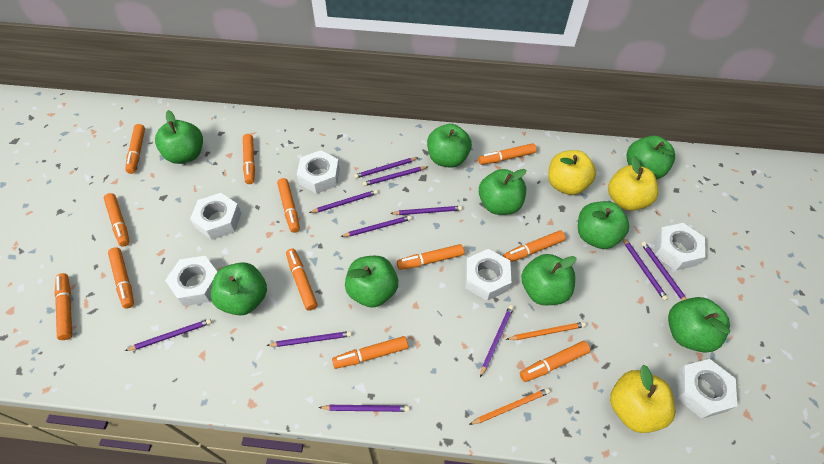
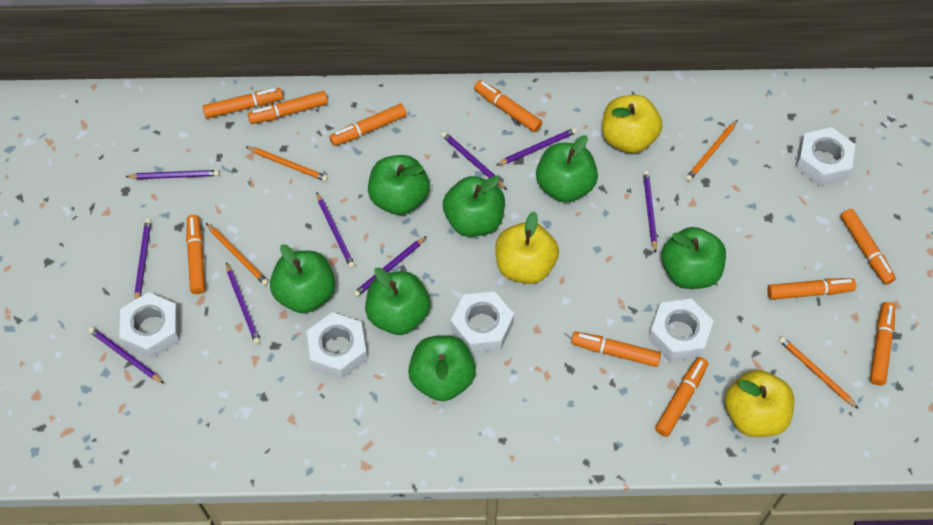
green apple: [155,110,203,164] [211,262,267,316] [345,256,398,308] [427,124,472,167] [479,169,526,215] [521,254,577,305] [578,201,629,249] [627,136,675,179] [668,297,730,352] = 9 -> [270,244,335,313] [365,267,431,335] [368,155,430,215] [408,336,476,401] [443,176,505,237] [536,135,598,202] [661,227,726,289] = 7
orange marker: [54,273,72,340] [104,193,129,247] [108,247,134,309] [125,124,145,174] [243,134,255,184] [277,178,300,233] [286,248,317,311] [332,336,408,369] [397,244,464,270] [478,143,536,165] [503,230,565,262] [520,341,590,382] = 12 -> [186,215,205,294] [202,88,283,119] [248,91,328,124] [329,104,406,146] [474,80,542,132] [571,332,661,367] [655,357,708,437] [767,278,857,300] [841,209,896,285] [870,302,895,385] = 10
orange pencil: [469,388,550,425] [506,322,586,340] = 2 -> [206,223,269,286] [246,146,328,181] [685,120,738,181] [779,336,859,409] = 4
purple pencil: [125,319,212,351] [266,331,351,347] [309,190,378,213] [319,405,409,412] [340,215,411,237] [354,158,418,178] [363,166,427,186] [390,206,462,215] [480,305,514,377] [623,238,668,301] [641,242,686,301] = 11 -> [89,327,164,384] [125,170,219,179] [135,219,151,300] [226,262,260,344] [317,193,355,268] [353,236,427,297] [442,132,507,190] [496,128,577,166] [643,171,657,253] = 9
white nut: [165,256,217,306] [190,193,241,240] [297,150,340,194] [465,249,511,301] [655,223,705,270] [676,359,737,419] = 6 -> [119,292,180,358] [307,312,368,379] [451,291,514,353] [648,299,713,361] [796,127,855,186] = 5

